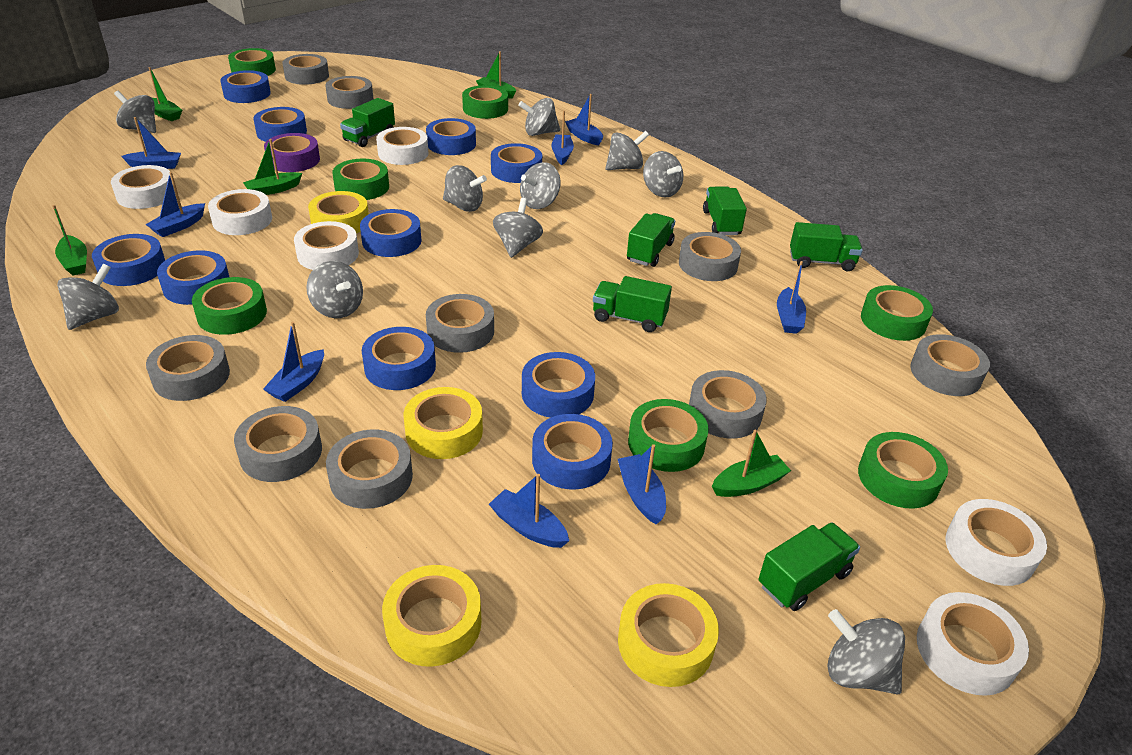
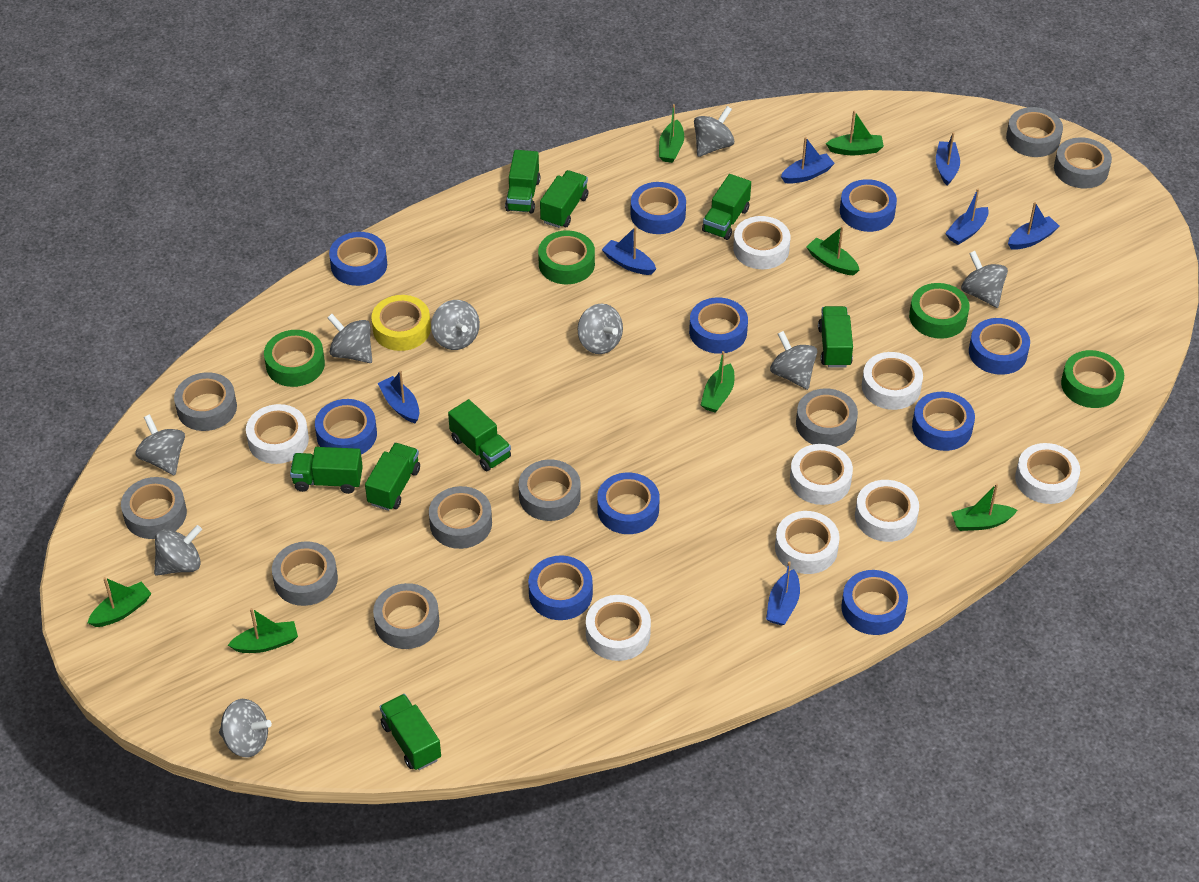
blue boat: [121,117,181,169] [146,172,205,237] [263,322,324,402] [489,474,569,548] [551,111,574,165] [565,94,603,145] [618,444,666,524] [777,261,806,334] = 8 -> [378,371,419,423] [602,227,656,275] [766,561,800,625] [781,137,835,184] [936,132,960,185] [945,189,989,245] [1008,202,1060,250] = 7
green boat: [52,205,87,276] [149,67,182,121] [243,139,303,195] [476,51,516,99] [712,430,791,497] = 5 -> [87,577,152,627] [228,608,298,653] [659,104,684,163] [701,351,735,413] [806,226,859,275] [826,110,884,155] [951,483,1018,531] = 7
green tape: [192,277,267,335] [228,48,276,76] [332,159,389,200] [462,85,508,119] [628,399,709,472] [858,432,948,509] [861,285,933,341] = 7 -> [264,330,325,387] [538,230,595,284] [909,283,969,339] [1061,350,1124,408] = 4
green truck: [340,98,395,147] [593,276,672,332] [627,213,675,267] [703,187,747,235] [759,522,860,611] [790,222,863,271] = 6 -> [290,447,363,494] [365,443,420,511] [380,694,441,770] [448,399,511,471] [505,150,540,213] [540,170,588,228] [702,174,751,240] [818,306,853,368] = 8
grey spinning top: [57,264,119,330] [114,91,156,133] [306,261,363,318] [443,165,487,212] [493,198,543,258] [518,98,560,136] [520,162,561,209] [605,131,649,170] [643,151,683,197] [827,609,905,694] = 10 -> [135,414,185,476] [154,525,202,576] [219,699,272,757] [327,314,372,363] [431,300,480,350] [578,303,623,354] [694,106,734,157] [770,331,817,390] [961,251,1008,308] = 9
purple tape: [264,133,320,172] = 1 -> none = 0
white tape: [111,165,175,209] [208,189,272,235] [294,221,359,270] [376,127,429,165] [917,592,1029,696] [946,499,1047,586] = 6 -> [246,404,309,464] [586,595,651,661] [733,216,790,269] [775,511,840,574] [790,444,853,505] [855,480,919,542] [862,352,923,410] [1015,443,1080,504] = 8
yellow tape: [308,191,369,233] [382,565,481,667] [403,387,483,459] [618,583,719,687] = 4 -> [371,295,431,351] = 1

